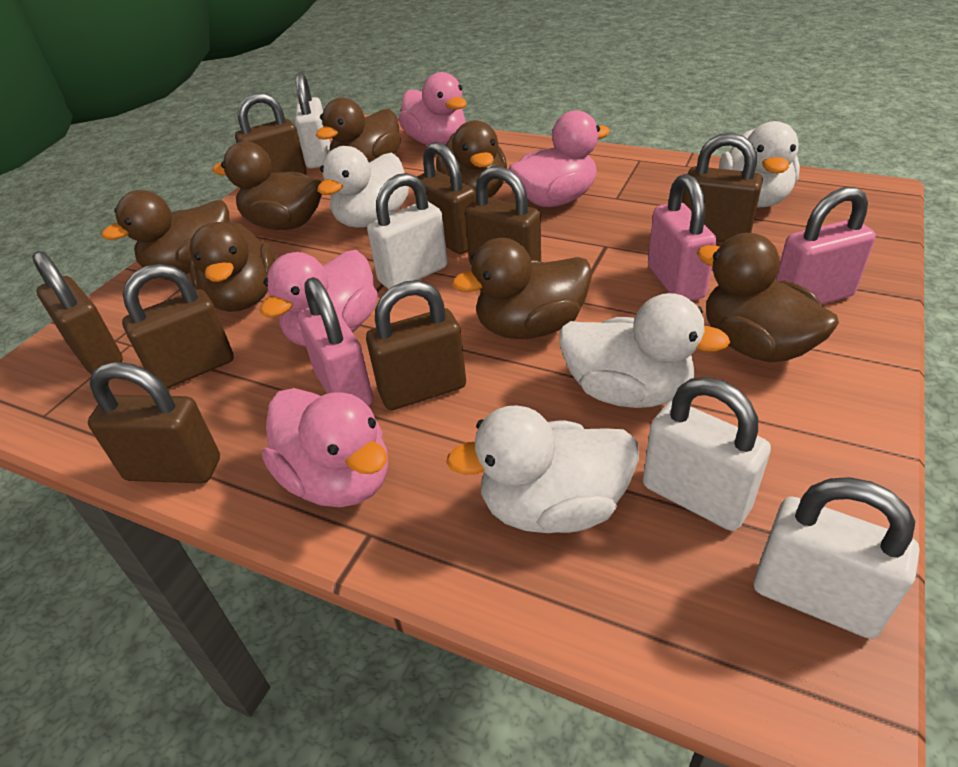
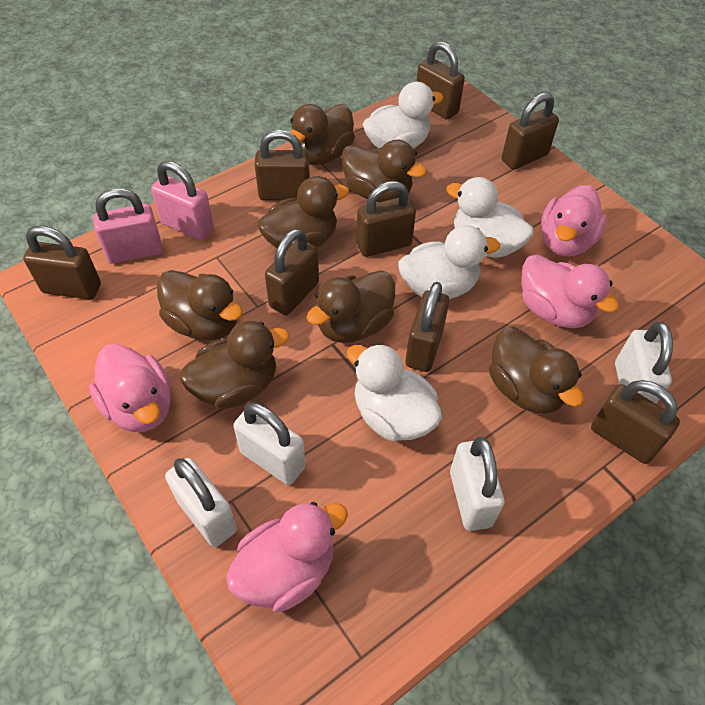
pink padlock: [298,277,373,406] [648,174,716,301] [775,187,876,304] = 3 -> [93,188,163,264] [151,161,214,240] = 2

